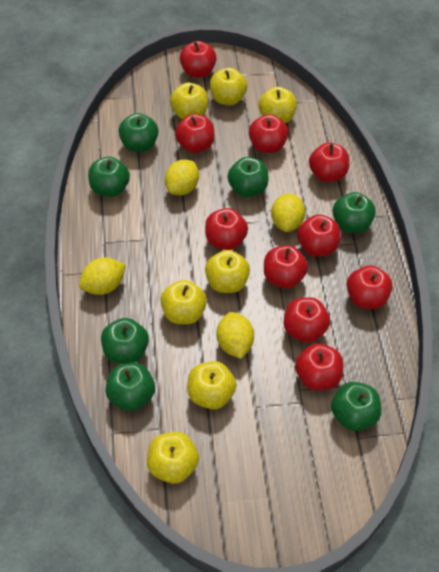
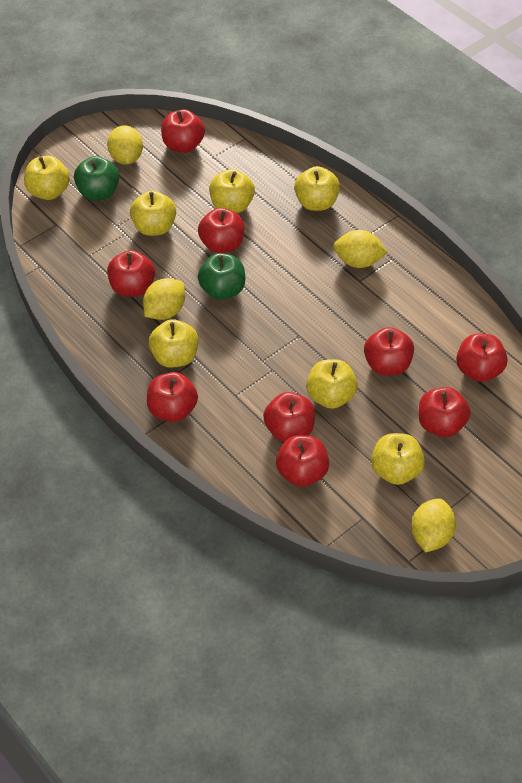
green apple: [88,157,130,197] [101,318,149,364] [105,363,155,411] [119,113,158,152] [227,157,268,197] [331,382,381,431] [333,192,376,233] = 7 -> [74,156,119,200] [198,253,245,300] = 2
red apple: [175,114,214,153] [180,41,216,78] [205,208,248,250] [249,114,288,153] [264,245,308,288] [284,297,330,342] [295,343,343,390] [297,214,341,256] [309,142,349,182] [347,265,393,309] = 10 -> [107,250,155,297] [147,372,198,422] [161,109,205,153] [198,208,244,253] [263,392,315,442] [276,435,329,487] [364,327,414,375] [418,387,470,437] [456,333,508,382] = 9

